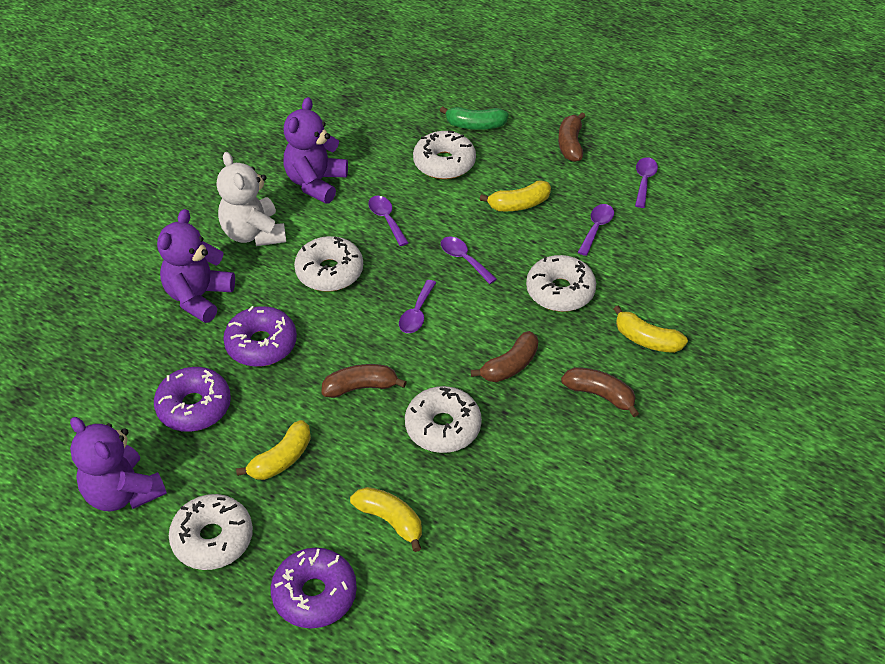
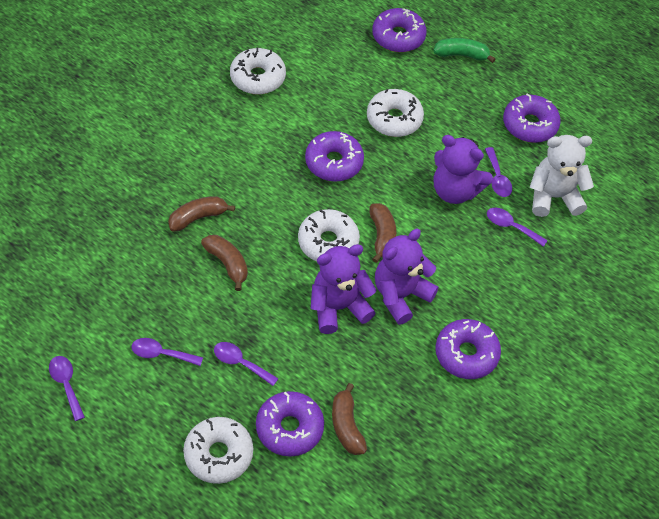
purple donut: [154,367,231,432] [223,306,297,367] [271,548,357,628] = 3 -> [256,391,324,457] [305,131,364,182] [372,8,427,52] [435,319,501,379] [503,93,561,143] = 5
white donut: [169,494,253,570] [294,236,363,292] [405,386,482,453] [413,131,476,179] [526,255,596,312] = 5 -> [183,417,253,484] [230,47,286,94] [298,209,360,261] [367,89,424,137] = 4
yellow banana: [236,420,311,480] [350,487,422,552] [480,180,551,211] [614,305,688,353] = 4 -> none = 0

